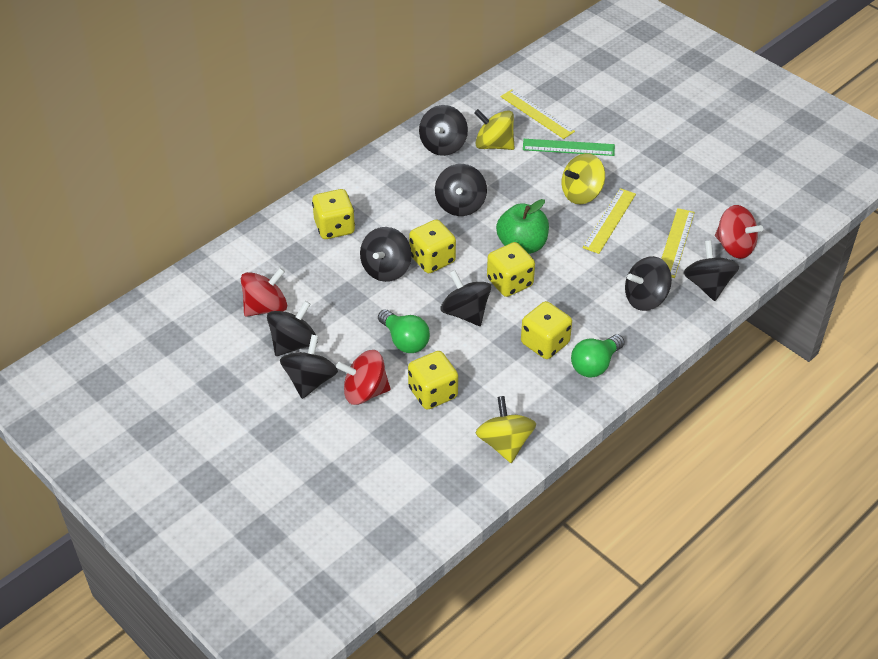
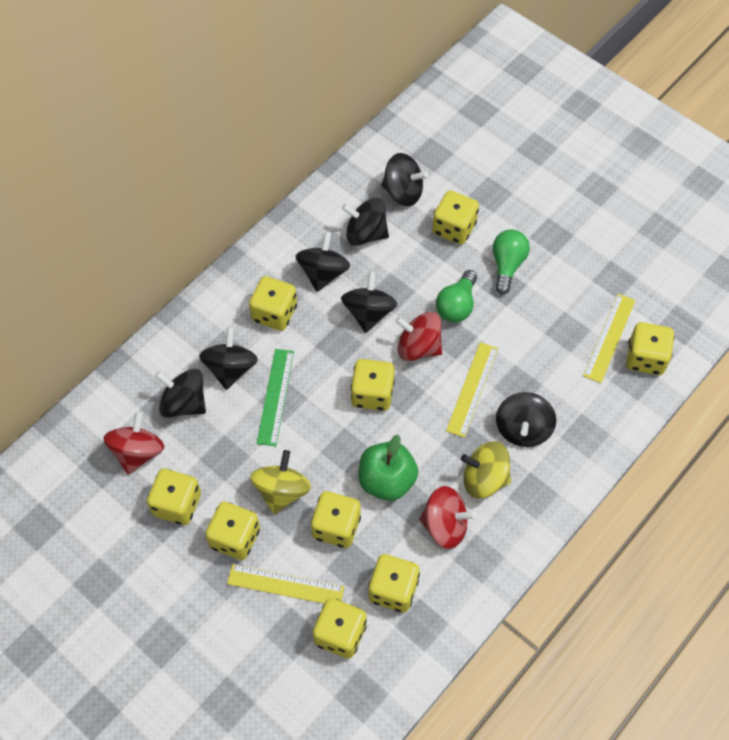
black spinning top: [267,301,318,356] [280,335,338,399] [360,227,412,282] [419,105,468,156] [435,164,487,216] [440,270,491,326] [625,256,672,311] [683,240,739,301] = 8 -> [155,369,206,418] [199,327,258,390] [295,231,350,292] [341,271,397,333] [342,198,389,246] [381,153,428,206] [496,392,556,447] = 7
yellow dice: [312,189,355,239] [408,351,458,410] [409,219,456,273] [487,242,535,297] [521,301,572,359] = 5 -> [147,469,201,525] [205,501,260,560] [249,276,297,331] [311,491,361,548] [313,598,367,658] [350,359,395,411] [368,554,420,612] [432,190,479,244] [626,322,674,375] = 9
yellow spinning top: [474,109,515,150] [476,396,536,463] [562,153,605,204] = 3 -> [250,450,311,514] [461,441,511,498] = 2

